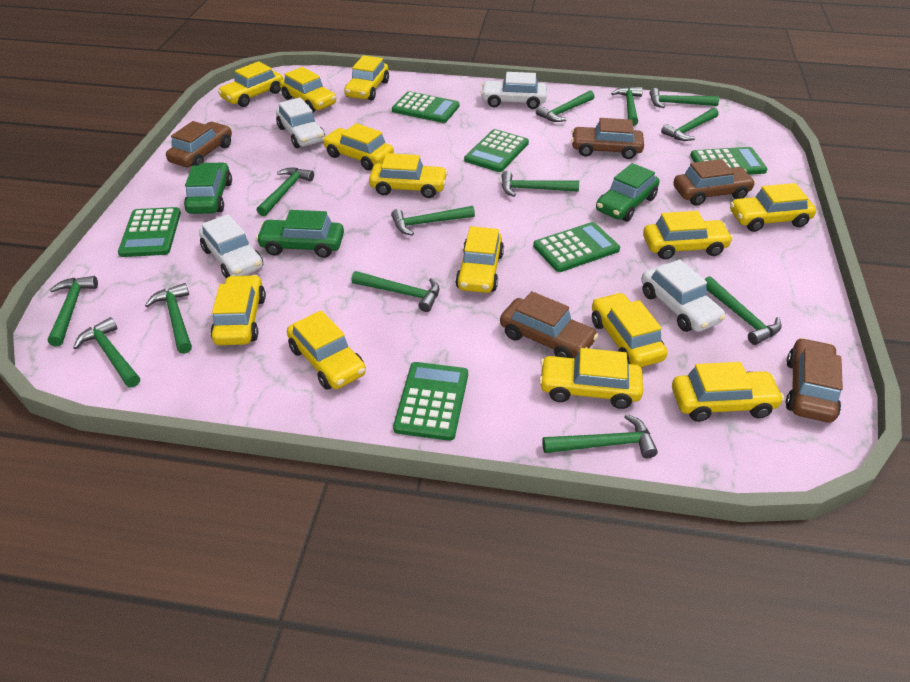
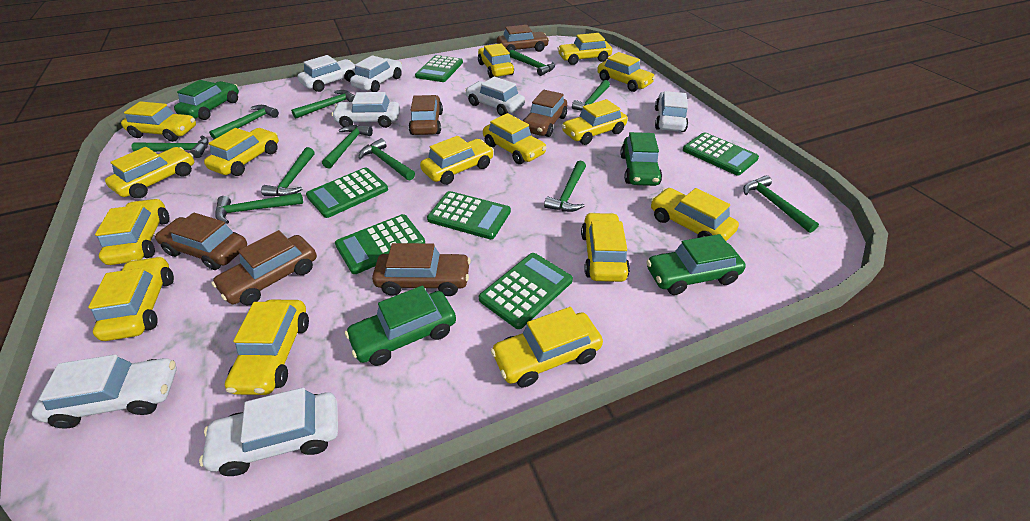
brown car: [166,121,232,167] [500,291,598,358] [571,118,644,159] [673,159,756,206] [786,338,843,423] = 5 -> [155,213,247,270] [211,230,317,306] [372,243,471,296] [409,95,443,135] [497,25,549,52] [523,90,567,137] = 6
green car: [184,162,232,214] [256,210,344,258] [596,163,660,222] = 3 -> [174,80,239,120] [345,286,456,366] [620,132,662,186] [646,234,746,295] = 4
green hammer: [48,276,98,347] [73,317,140,387] [145,283,192,354] [257,168,314,216] [351,271,439,312] [391,206,475,236] [502,171,579,197] [536,91,594,122] [542,414,658,458] [611,87,643,126] [650,88,719,108] [661,108,719,141] [704,276,782,345] = 13 -> [131,136,209,158] [209,105,279,139] [215,193,303,224] [261,147,315,196] [291,90,355,118] [322,125,373,169] [359,138,415,180] [509,50,555,76] [544,161,586,212] [572,80,610,110] [743,175,819,233] = 11
white car: [199,214,263,279] [276,98,325,148] [481,72,547,109] [641,259,726,332] = 4 -> [32,354,177,429] [199,387,338,476] [298,55,355,92] [331,92,400,128] [350,55,402,92] [465,77,525,116] [655,91,688,132] = 7
yellow car: [211,275,266,345] [218,61,283,107] [280,67,336,113] [287,310,366,390] [322,123,394,170] [344,55,389,101] [369,153,448,198] [455,226,504,293] [539,348,643,409] [592,292,668,367] [643,211,733,260] [672,362,784,422] [730,183,816,232] = 13 -> [88,256,174,341] [95,198,169,265] [105,147,194,198] [121,101,196,142] [204,128,279,176] [225,300,309,395] [420,136,494,185] [478,43,514,78] [483,113,547,164] [490,307,603,387] [558,33,612,65] [562,99,628,145] [581,212,630,282] [597,52,655,92] [651,188,739,241] = 15

